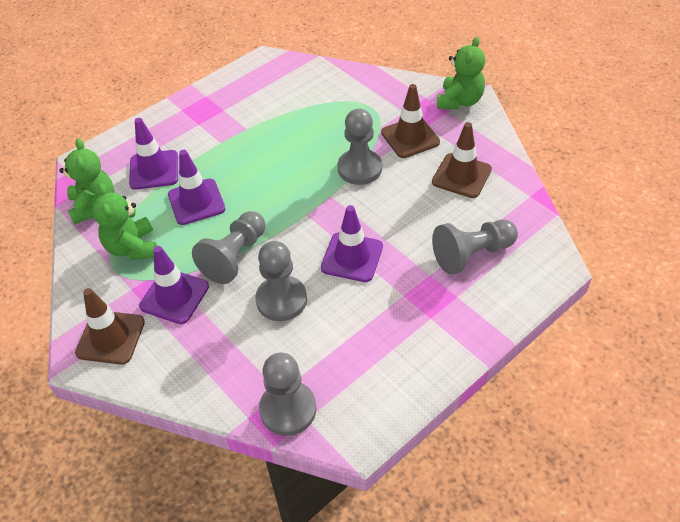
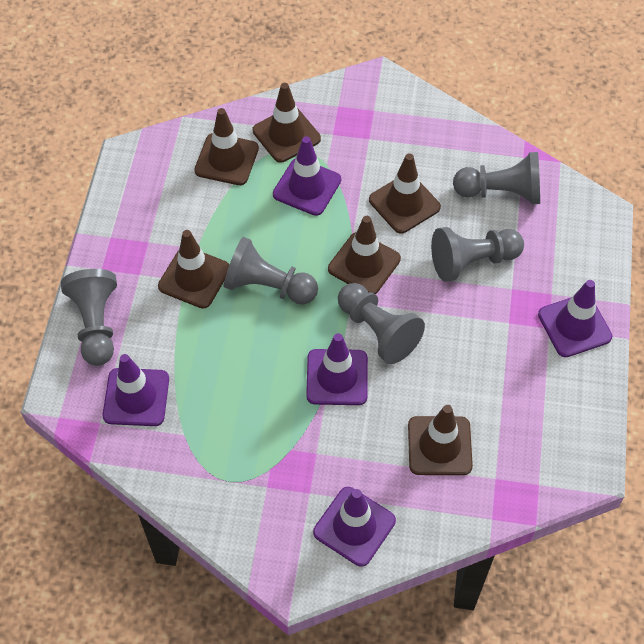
brown traffic cone: [75,288,145,365] [381,84,440,158] [432,122,492,198] = 3 -> [158,230,229,309] [194,108,259,185] [253,83,321,163] [328,216,401,294] [369,153,441,234] [408,405,473,475] = 6
green teddy bear: [59,138,114,225] [92,183,157,260] [437,37,485,109] = 3 -> none = 0
purple traffic cone: [129,118,178,190] [139,246,209,324] [168,150,225,225] [321,205,383,282] = 4 -> [103,354,169,426] [273,136,341,216] [306,333,368,405] [313,487,396,567] [538,280,612,357] = 5

